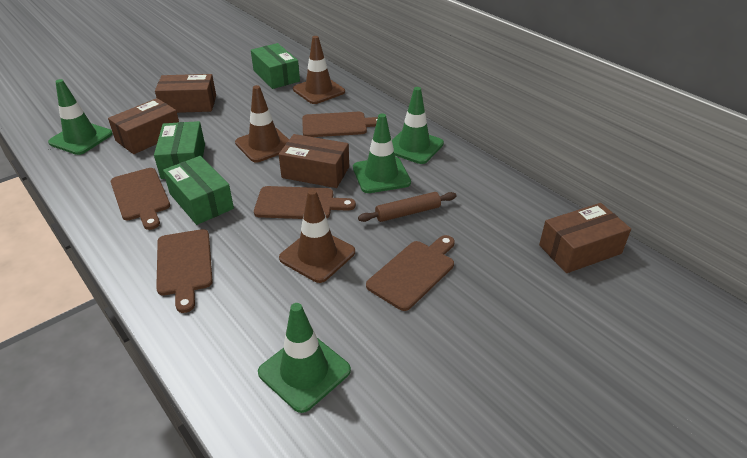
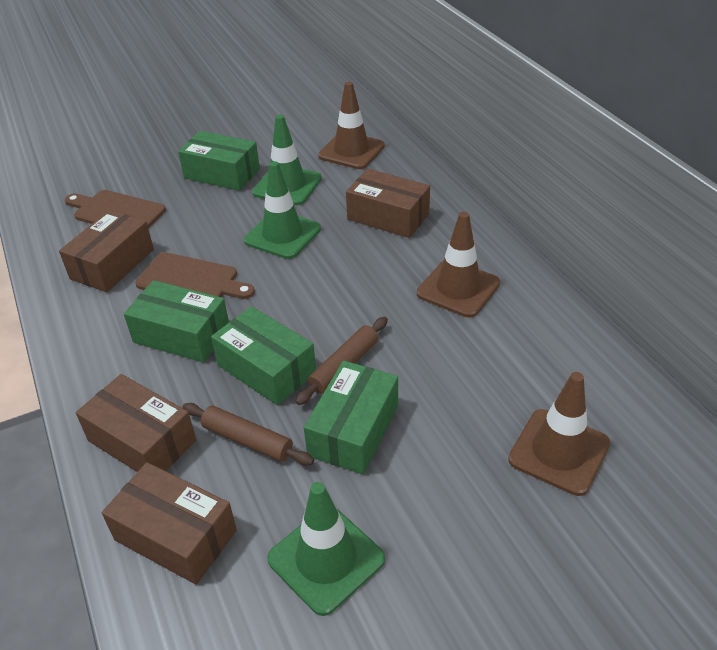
brown cutting board: [111,168,170,230] [156,229,213,313] [254,186,356,219] [302,112,378,137] [366,235,455,311] = 5 -> [65,190,166,228] [135,252,255,299] = 2
brown rolling pin: [358,192,457,222] = 1 -> [183,403,314,466] [295,317,388,405] = 2
green box: [154,121,205,179] [163,156,234,225] [251,43,300,89] = 3 -> [124,280,229,363] [178,131,260,191] [211,306,316,406] [304,361,398,475] = 4
green traffic cone: [48,79,113,155] [258,303,351,413] [353,113,411,193] [392,87,444,164] = 4 -> [244,161,321,259] [252,114,322,205] [267,482,385,616] = 3

